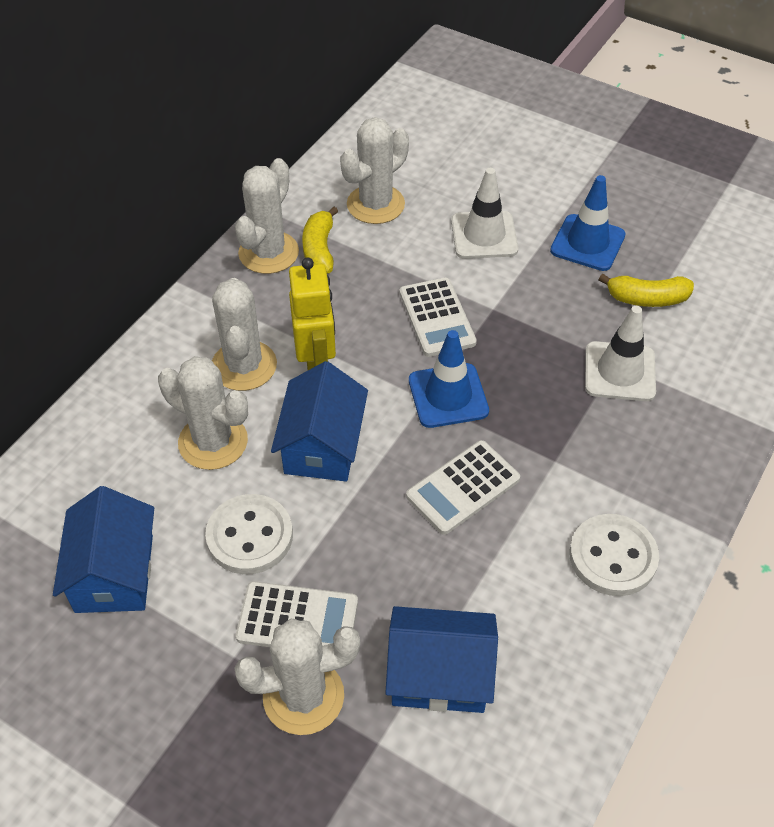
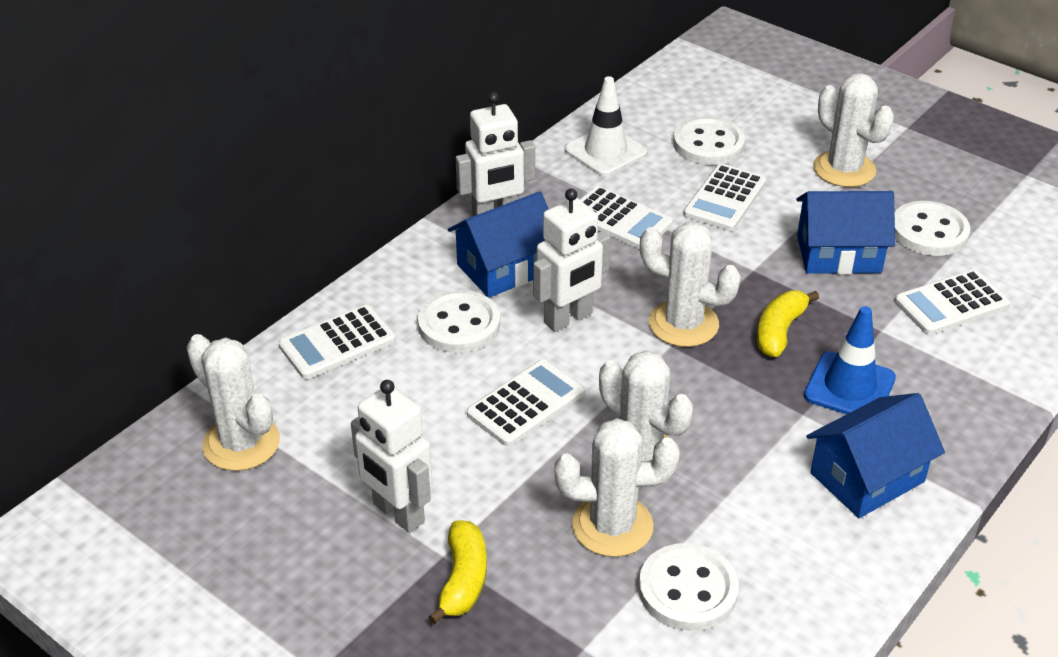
blue traffic cone: [409,330,489,428] [550,175,626,271] = 2 -> [804,306,896,414] = 1
white button: [205,494,293,574] [569,514,659,596] = 2 -> [418,290,500,353] [639,543,739,631] [673,117,745,165] [895,201,971,256] = 4
white calculator: [236,581,358,647] [399,278,477,357] [406,440,520,535] = 3 -> [278,305,396,379] [467,359,585,447] [580,186,673,249] [684,164,766,231] [894,270,1010,335] = 5
white robot: none = 0 -> [351,380,433,533] [456,92,535,217] [533,188,610,332] = 3
white traffic cone: [451,168,518,259] [585,306,656,401] = 2 -> [565,76,647,176] = 1
yellow robot: [289,257,336,370] = 1 -> none = 0

